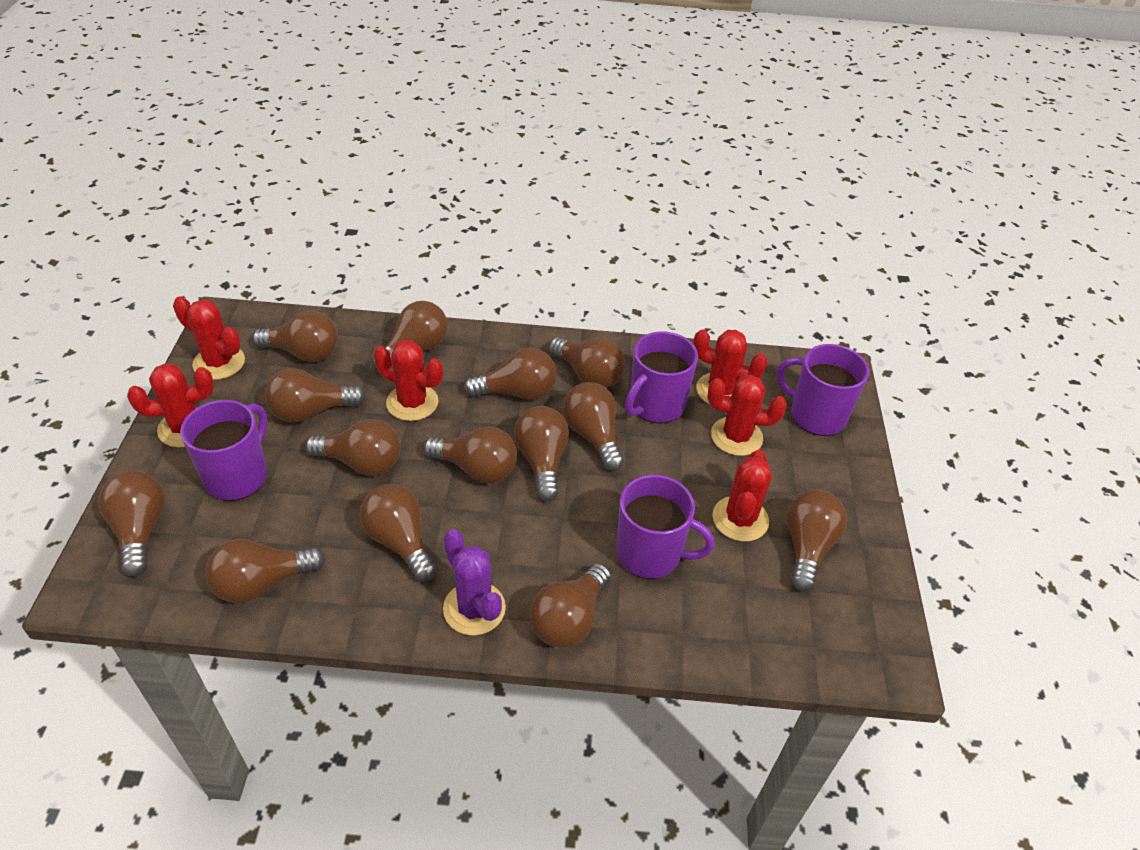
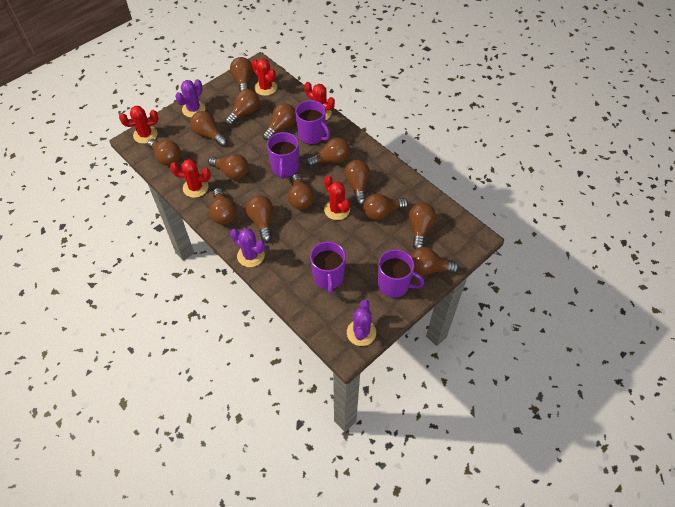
purple cactus: [443,529,506,636] = 1 -> [175,79,205,118] [230,228,265,267] [347,299,376,346] = 3
red cactus: [127,364,214,447] [173,296,245,380] [374,340,443,421] [693,329,767,405] [707,375,787,456] [712,450,772,542] = 6 -> [119,106,158,144] [170,159,211,198] [252,58,277,96] [304,82,335,120] [324,175,350,220] = 5

